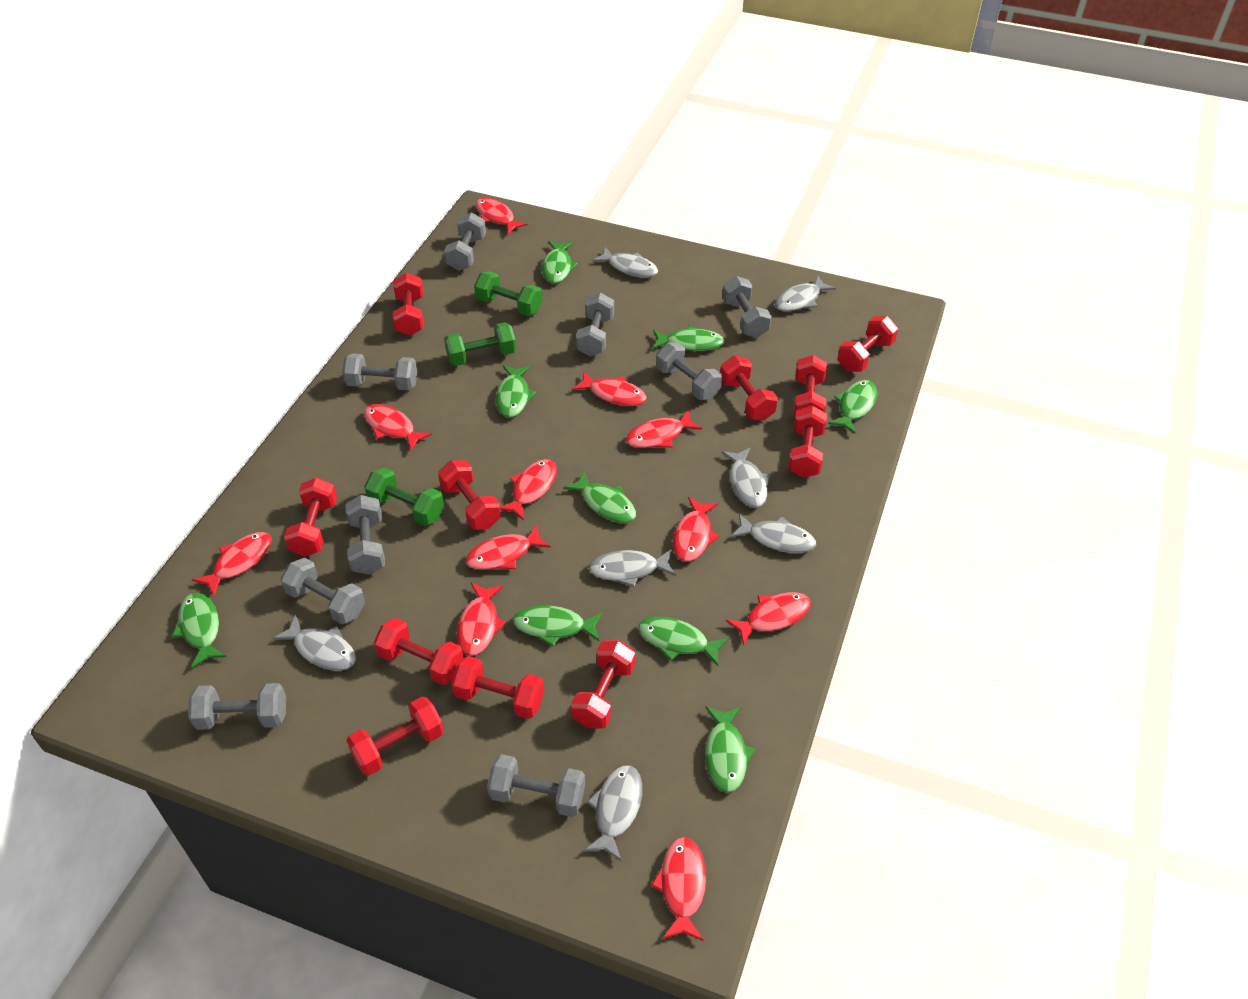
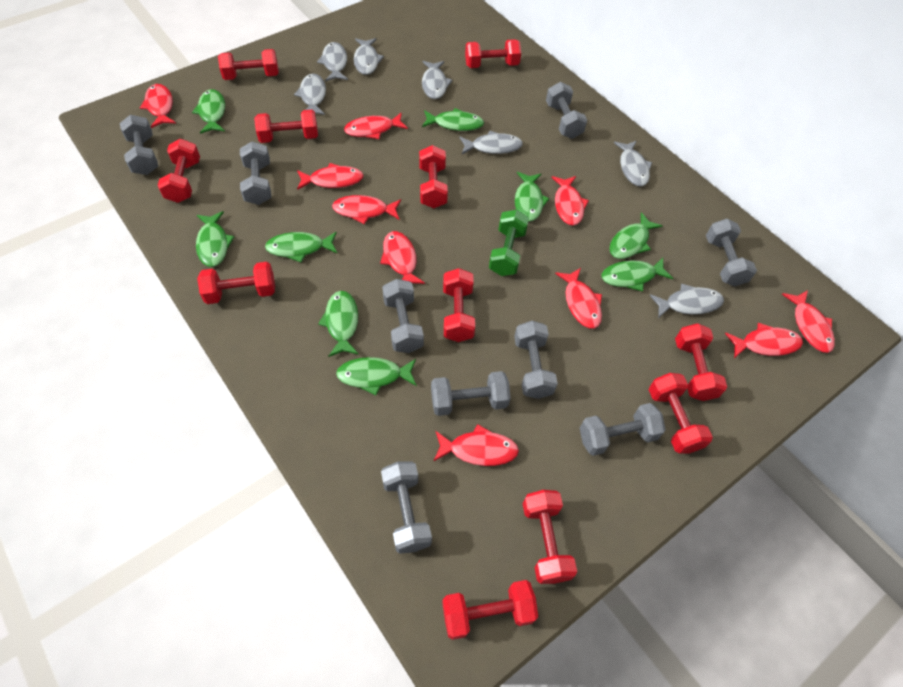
green dumbbell: [364,467,444,526] [444,322,516,366] [474,271,542,316] = 3 -> [489,209,529,276] = 1
red fish: [192,532,272,597] [364,404,432,451] [457,583,506,656] [465,524,551,570] [476,198,528,235] [500,459,557,521] [572,371,647,406] [626,410,702,448] [651,837,706,941] [673,497,719,562] [726,592,811,646] = 11 -> [140,84,176,128] [297,163,364,190] [332,195,401,224] [344,112,408,139] [380,231,425,284] [433,424,519,466] [552,176,589,226] [555,268,602,329] [725,323,803,358] [782,290,835,353] = 10

